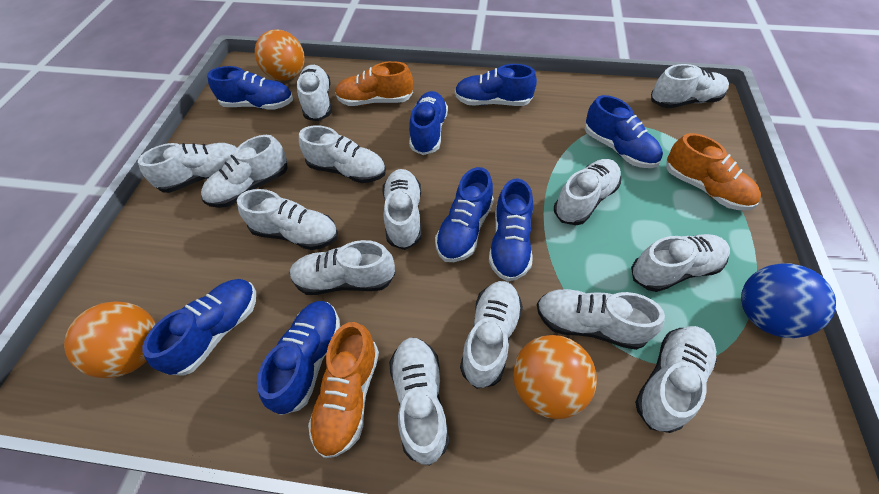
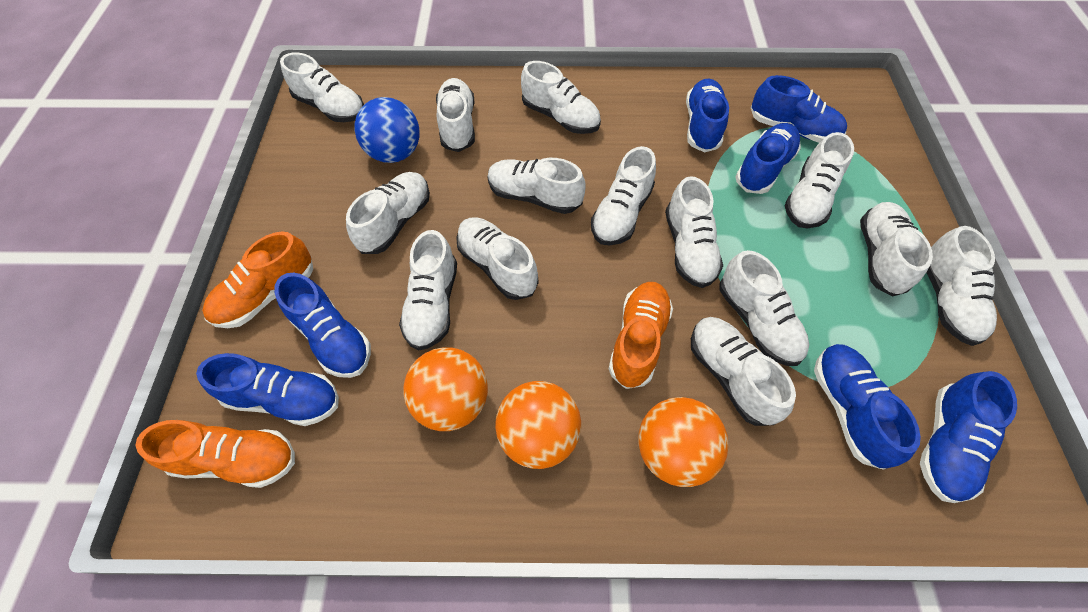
blue shoe: [142,279,256,376] [207,66,293,110] [257,301,340,415] [409,91,448,155] [435,167,494,262] [455,64,537,106] [489,178,533,282] [585,95,663,168] = 8 -> [196,353,339,426] [274,273,371,378] [686,79,729,152] [735,123,801,194] [751,75,847,143] [814,344,921,470] [920,371,1017,503] = 7

